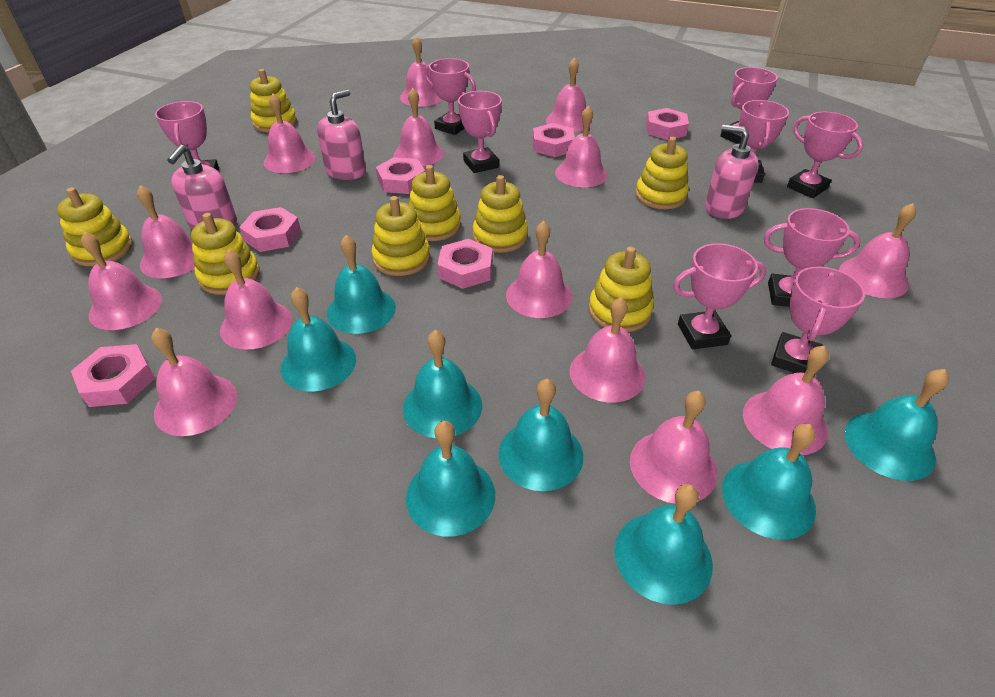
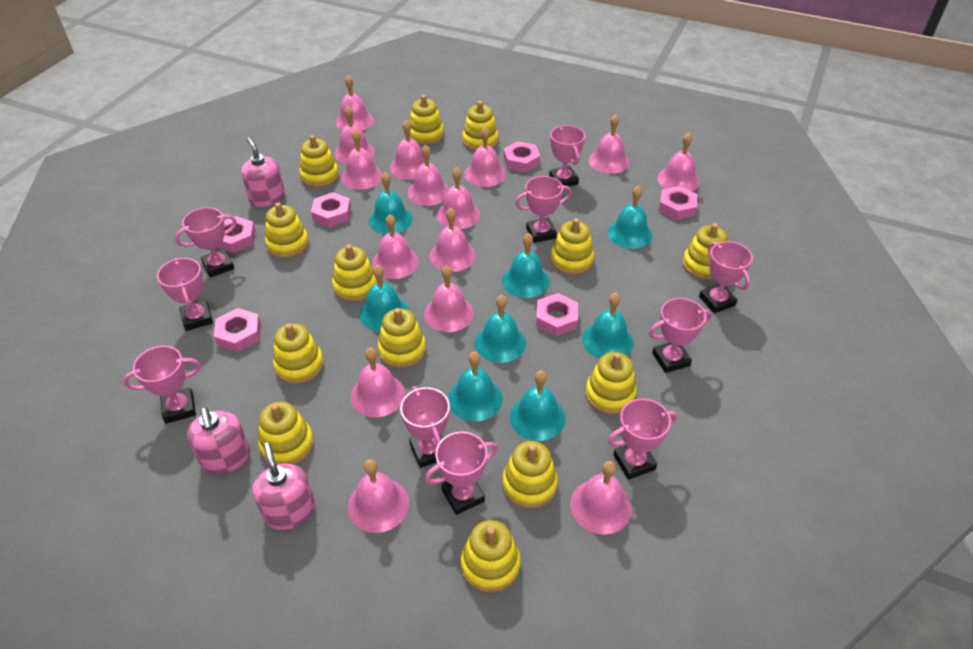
pink bell: [81,232,162,330] [137,185,195,278] [151,328,237,436] [220,249,292,350] [264,94,316,173] [394,88,444,166] [400,36,442,107] [506,221,572,318] [546,58,592,132] [555,106,608,187] [569,297,646,403] [630,391,718,504] [743,346,829,455] [839,203,916,298] = 14 -> [334,106,375,164] [336,75,374,131] [341,130,382,190] [348,459,409,533] [350,348,405,417] [372,214,419,279] [390,120,425,180] [408,145,449,206] [424,265,474,332] [430,208,476,272] [436,167,480,229] [465,127,506,187] [570,461,632,535] [589,114,629,174] [657,133,700,191] = 15
pink trophy: [155,101,219,171] [425,58,476,135] [458,91,502,173] [673,243,766,349] [720,67,778,144] [740,100,789,183] [764,208,860,307] [771,267,865,377] [787,112,863,198] = 9 -> [123,346,201,424] [157,258,213,331] [175,207,237,278] [400,386,450,468] [425,432,498,515] [515,176,572,243] [549,125,585,187] [608,399,677,480] [649,298,712,373] [699,241,753,313] = 10
yellow stacking toy: [57,187,133,266] [191,213,260,295] [250,69,297,132] [372,196,430,276] [409,165,461,241] [473,175,528,253] [589,247,654,332] [635,137,689,209] = 8 -> [258,402,314,465] [265,203,309,258] [273,323,324,384] [299,135,339,188] [332,244,377,302] [377,308,426,368] [409,95,444,145] [461,520,521,593] [462,101,499,151] [502,441,558,509] [551,218,594,275] [585,352,637,414] [682,223,727,280] = 13

